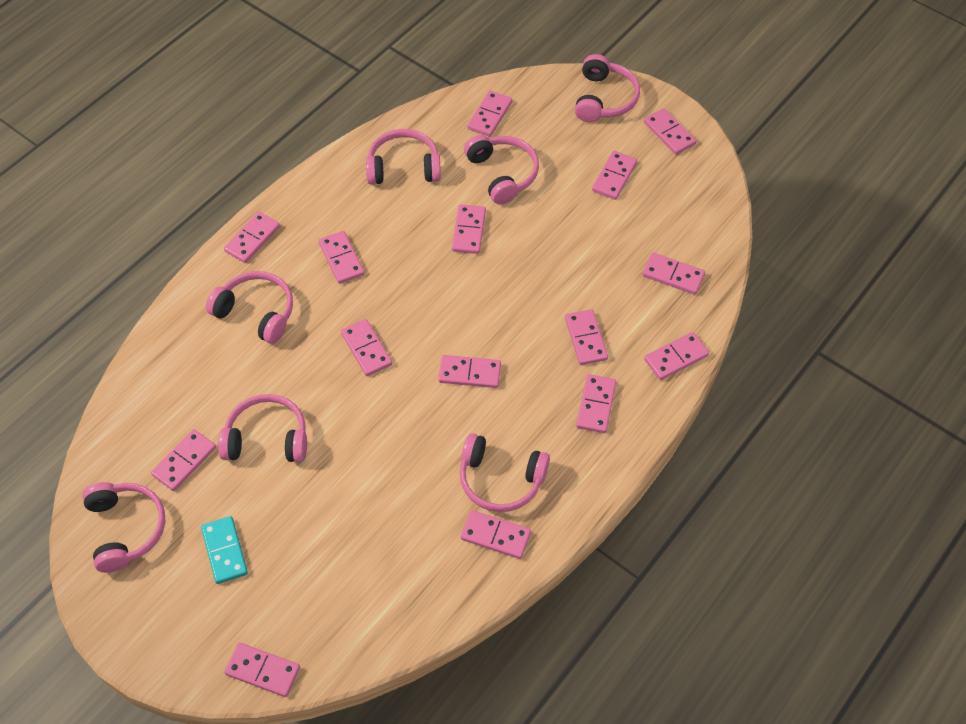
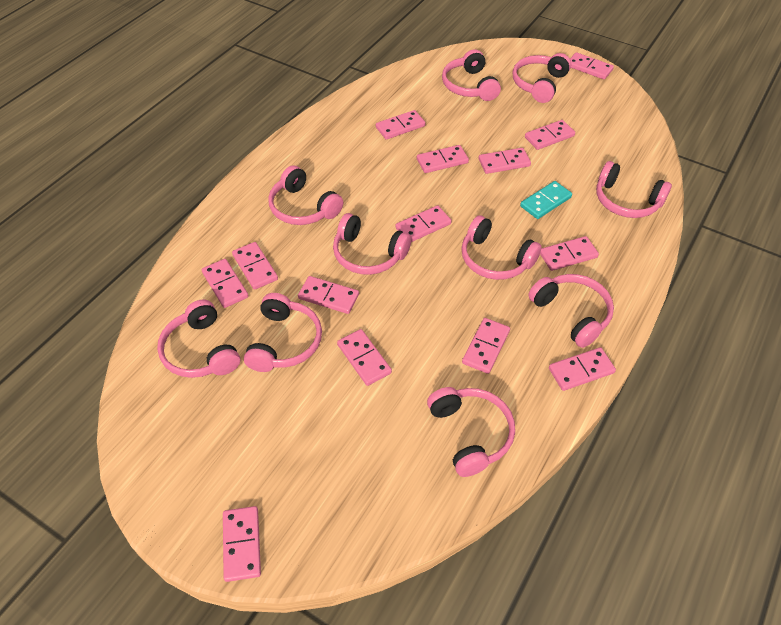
pink domino: [151,429,216,491] [224,212,280,263] [224,642,300,697] [319,231,364,284] [341,319,392,376] [438,355,501,388] [452,204,486,254] [460,510,531,559] [467,91,512,137] [565,309,608,365] [576,374,616,433] [592,151,637,200] [642,253,705,295] [644,108,696,155] [644,332,709,380] = 15 -> [202,259,249,308] [223,506,261,582] [232,242,278,290] [298,276,359,314] [337,329,392,386] [376,110,425,140] [396,205,451,242] [417,145,469,173] [462,318,510,374] [479,148,531,174] [525,120,575,150] [540,236,599,271] [549,347,616,391] [570,52,614,80] = 14
pink headphones: [82,482,166,573] [206,271,293,344] [218,394,307,462] [366,129,441,185] [460,433,550,512] [464,135,539,205] [575,54,640,122] = 7 -> [157,299,240,378] [244,293,322,372] [268,165,343,225] [333,213,411,275] [427,387,515,477] [442,50,501,101] [461,215,542,280] [513,53,571,103] [528,274,614,348] [596,161,672,218] = 10

